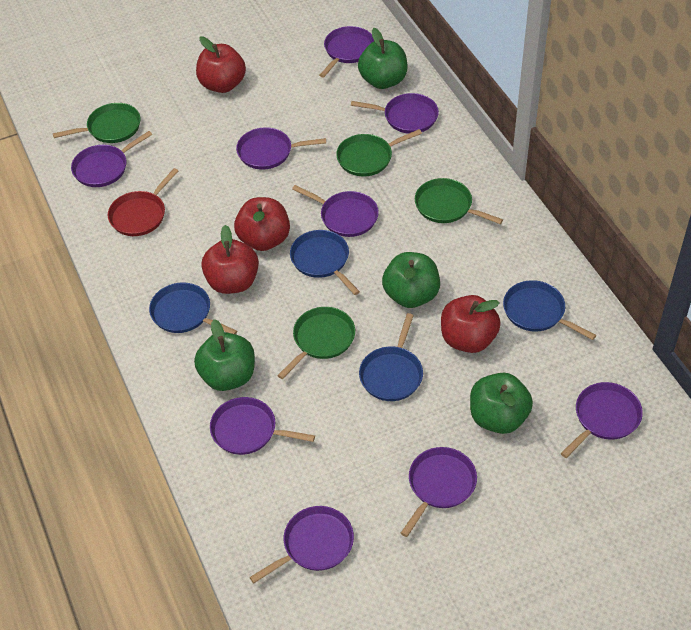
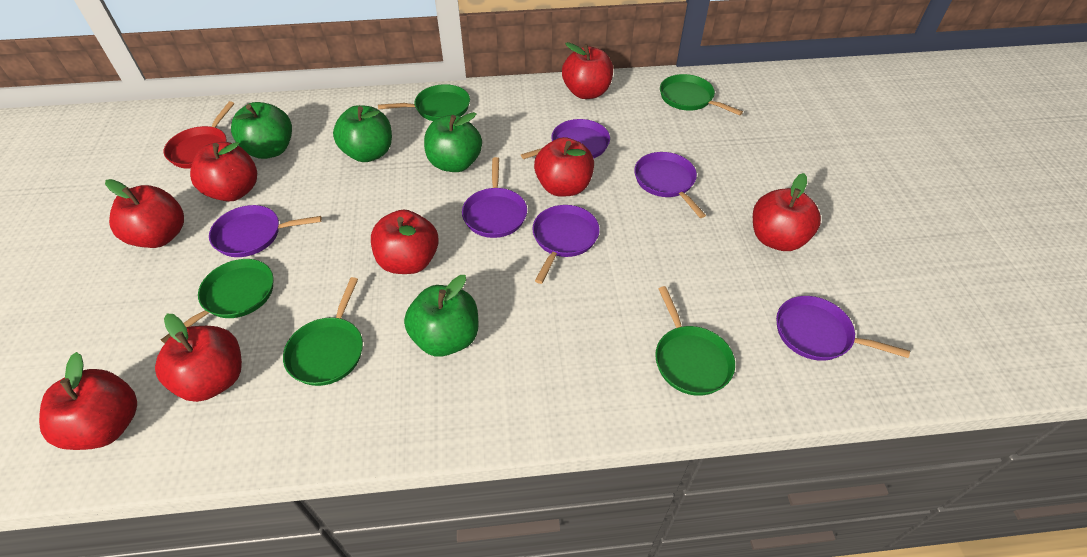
blue pan: [149,282,237,334] [290,230,360,295] [359,313,423,401] [503,280,596,340] = 4 -> none = 0
green pan: [53,103,141,143] [277,307,355,379] [336,129,422,176] [415,178,503,224] = 4 -> [161,259,274,344] [283,277,363,386] [378,84,470,121] [655,286,735,396] [660,74,743,115] = 5
purple pan: [71,131,152,187] [210,397,315,455] [236,127,326,170] [249,506,354,583] [292,185,379,237] [319,26,374,78] [351,93,439,134] [401,447,477,537] [561,382,643,458] = 9 -> [209,205,322,257] [462,157,527,238] [521,119,610,159] [532,205,600,284] [634,152,706,218] [776,296,910,361] = 6
red apple: [196,37,246,93] [201,225,259,294] [234,197,290,251] [441,295,501,353] = 4 -> [39,352,137,450] [105,179,184,248] [155,314,242,402] [190,142,257,201] [371,210,439,274] [534,137,594,197] [562,42,613,99] [753,173,821,251] = 8

